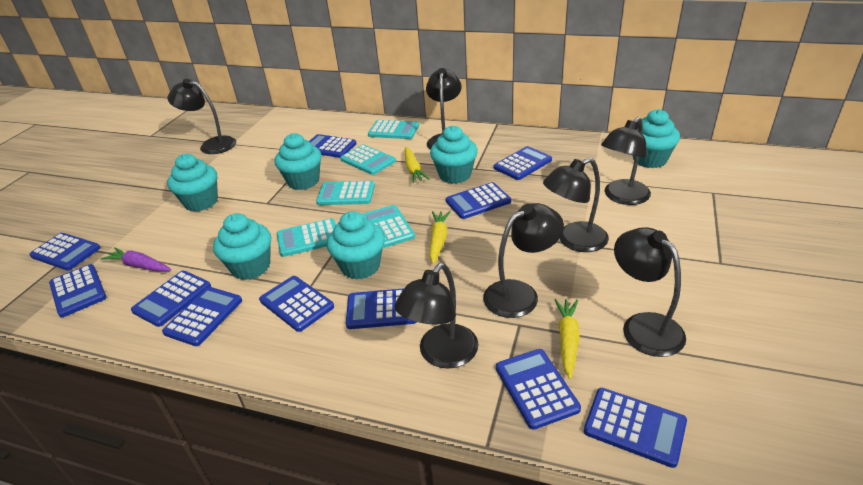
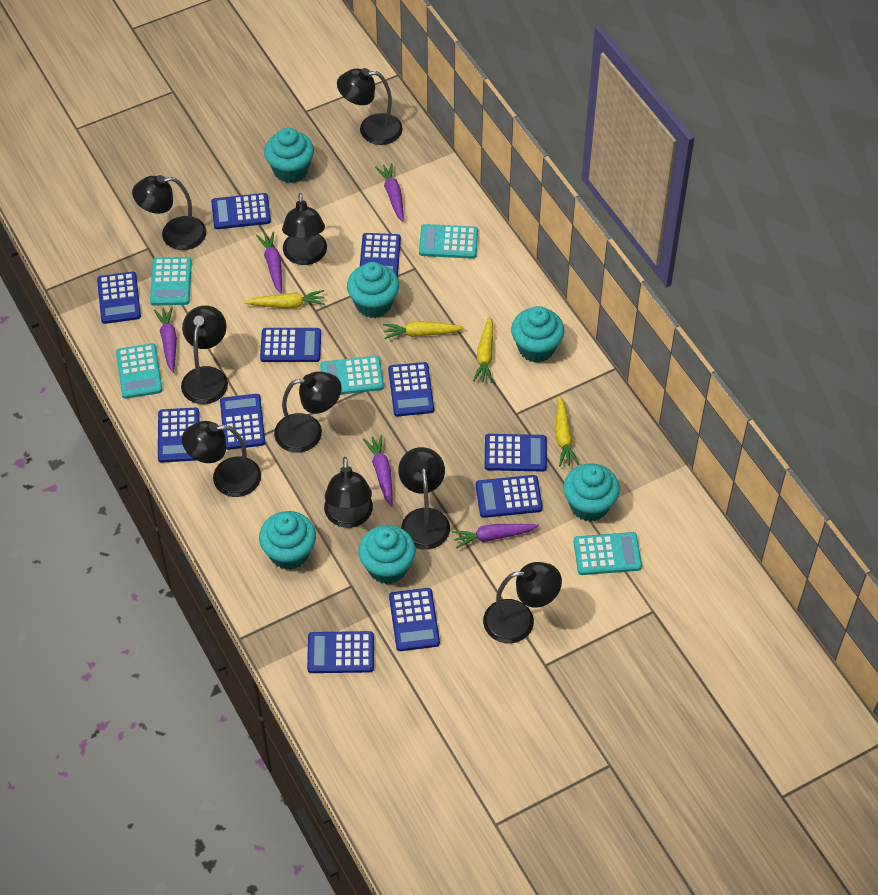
black lamp: [167,79,236,154] [394,263,478,369] [426,68,462,150] [483,203,564,318] [543,158,609,252] [601,117,651,205] [614,227,686,357] = 7 -> [132,175,206,250] [181,305,228,404] [182,421,261,497] [274,371,341,453] [282,193,327,265] [324,457,373,528] [337,68,403,145] [398,447,450,550] [483,562,562,644] = 9
purple carrot: [100,247,172,272] = 1 -> [154,307,177,373] [256,231,282,294] [363,435,393,507] [375,163,404,222] [452,524,539,549] = 5
yellow carrot: [405,147,429,183] [430,211,450,264] [554,299,580,379] = 3 -> [244,290,325,309] [383,321,465,339] [473,316,493,383] [555,396,579,467] = 4

